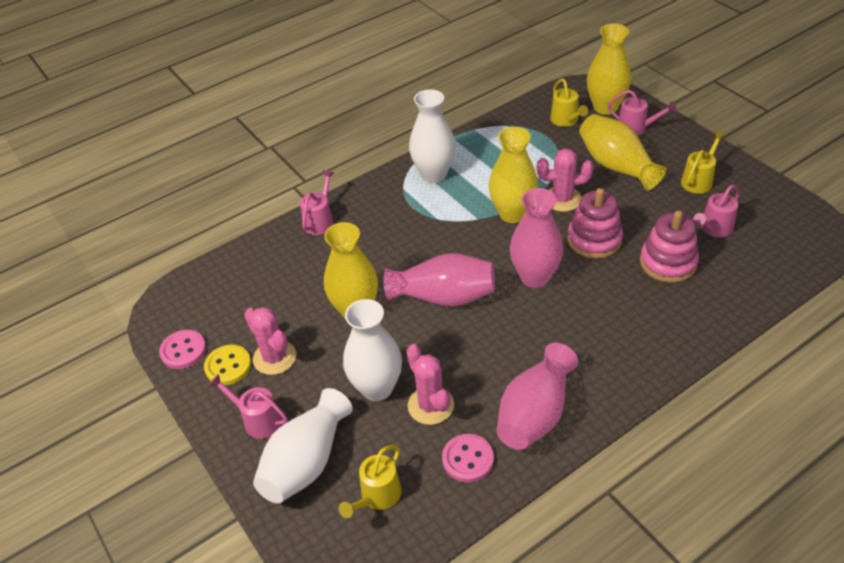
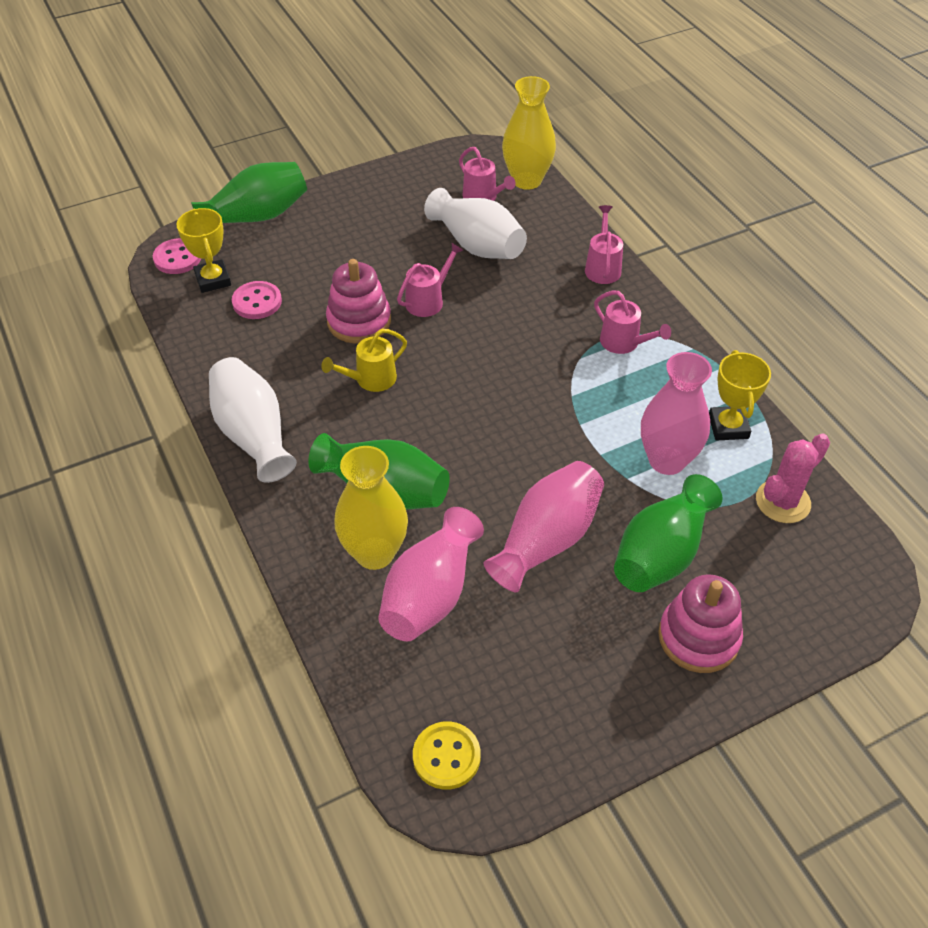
green vase: none = 0 -> [191,162,307,223] [308,433,450,510] [614,474,723,592] = 3
pink cactus: [244,307,296,375] [406,344,454,425] [537,148,594,212] = 3 -> [756,433,830,523] = 1
white vase: [253,388,353,503] [343,299,402,401] [409,89,456,183] = 3 -> [209,357,297,483] [424,188,527,259] = 2
yellow trophy: none = 0 -> [176,208,231,293] [709,350,771,441] = 2
yellow vase: [324,222,378,318] [489,127,538,223] [579,114,667,191] [587,24,631,115] = 4 -> [334,446,408,570] [502,76,556,190] = 2
yellow watering can: [339,445,402,518] [550,79,588,127] [681,131,725,194] = 3 -> [321,329,407,392] = 1

